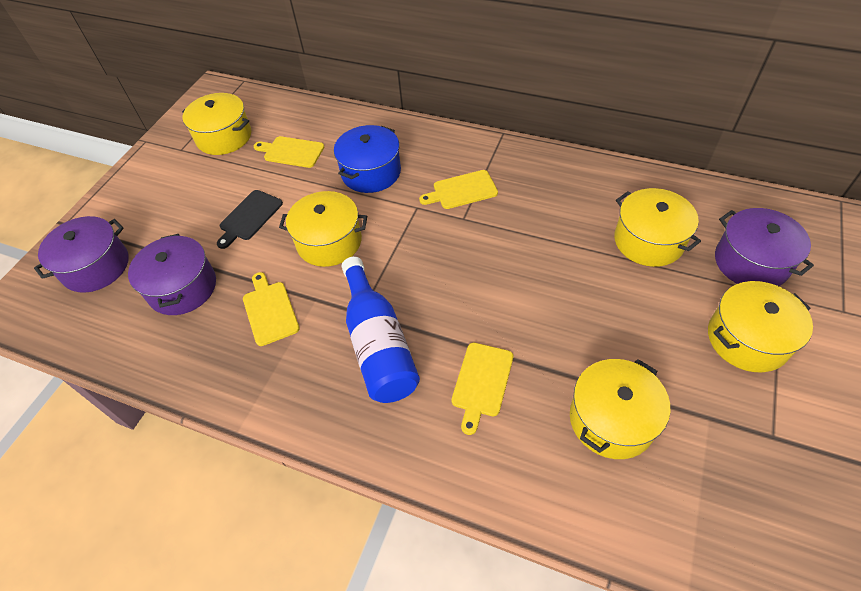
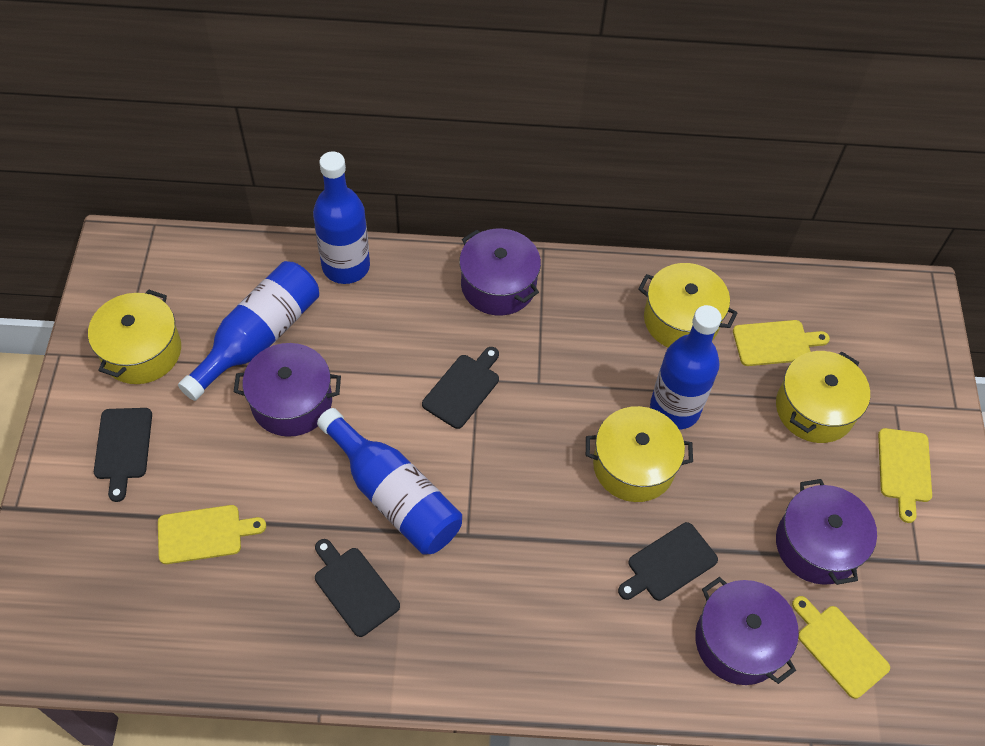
black cutting board: [217,190,283,249] = 1 -> [94,408,152,502] [315,539,400,637] [422,347,499,429] [618,522,718,601] = 4
blue bottle: [342,257,420,403] = 1 -> [178,261,319,401] [313,151,370,284] [317,408,462,555] [650,305,722,430] = 4
blue pot: [334,125,401,193] = 1 -> none = 0
purple pot: [34,216,129,293] [128,234,216,315] [715,208,814,286] = 3 -> [234,343,341,437] [459,229,541,316] [695,577,799,685] [776,479,877,585] = 4
yellow pot: [182,93,251,155] [279,191,367,267] [570,359,670,459] [614,188,701,267] [708,281,813,372] = 5 -> [88,289,181,384] [586,406,693,502] [638,263,737,348] [776,351,870,443] = 4

